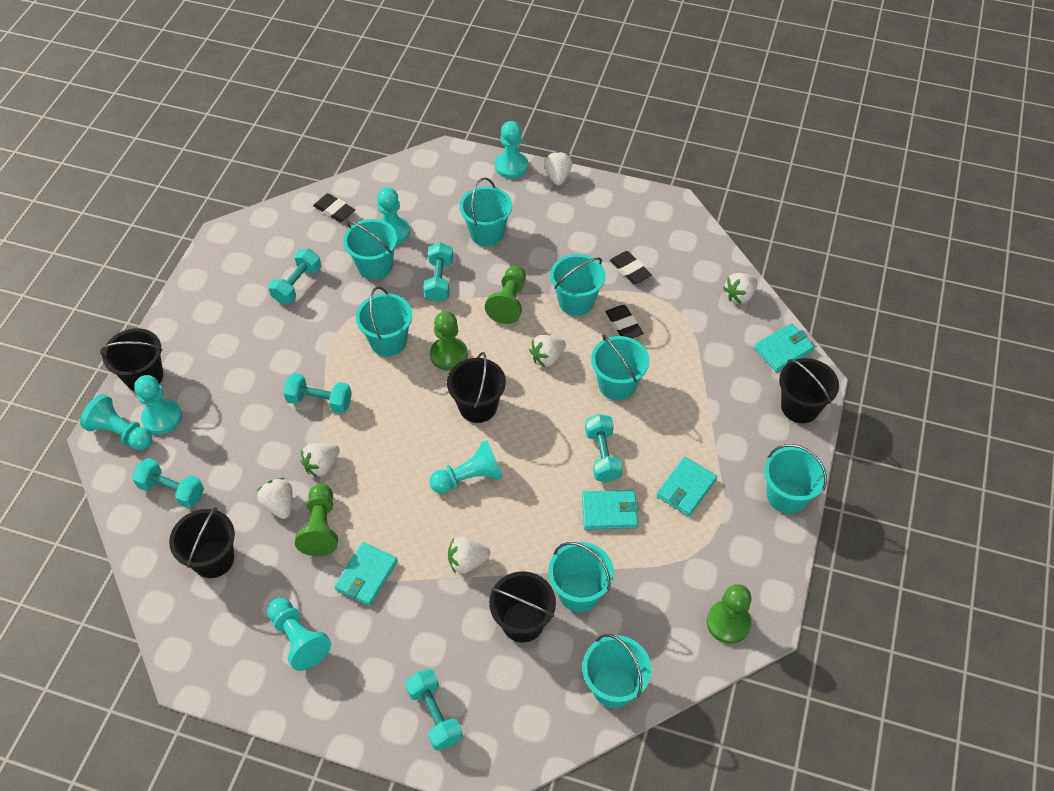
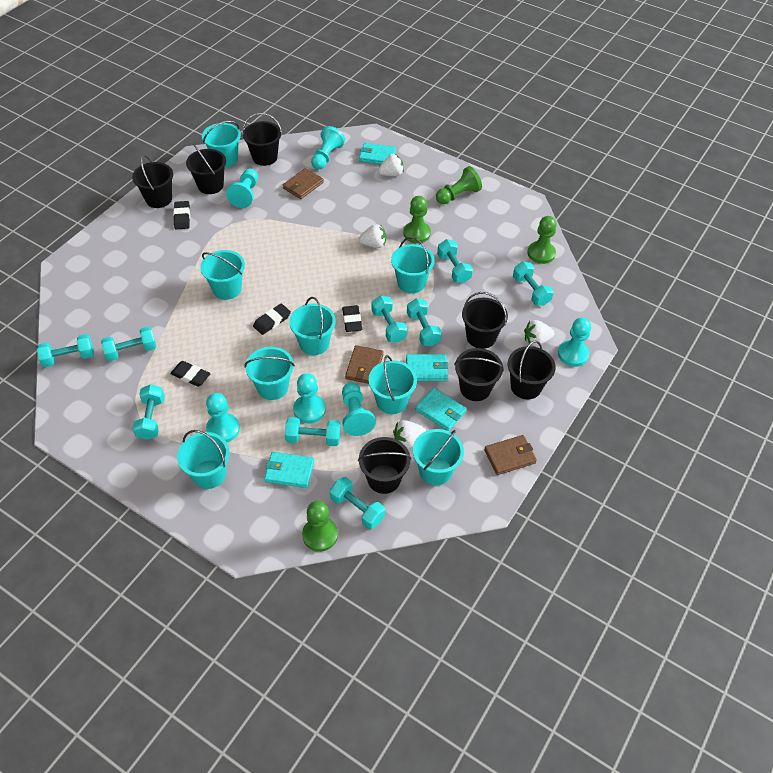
black bucket: [100,328,163,391] [169,507,235,578] [447,352,506,423] [489,571,556,643] [779,358,839,423] = 5 -> [132,155,173,208] [186,144,226,194] [242,113,282,166] [358,437,411,494] [454,348,504,401] [462,292,508,349] [508,341,556,399] = 7
black eraser: [313,193,355,222] [605,305,644,338] [610,251,652,284] = 3 -> [170,361,211,387] [173,201,190,229] [253,303,291,335] [342,305,362,332] = 4
brown wallet: none = 0 -> [283,168,324,199] [345,345,384,384] [484,435,537,475] = 3
turquoise dumbbell: [132,458,204,509] [268,249,321,304] [283,373,352,413] [405,669,462,751] [423,242,453,302] [585,414,623,482] = 6 -> [37,334,94,367] [101,327,157,361] [132,384,165,440] [285,417,341,446] [330,477,385,529] [372,296,407,343] [407,299,442,346] [437,239,473,283] [513,262,554,306] = 9
white strawberry: [257,478,292,519] [300,443,340,478] [448,537,490,574] [529,335,566,367] [543,151,572,185] [723,273,758,304] = 6 -> [358,224,386,248] [378,154,404,176] [393,420,426,449] [524,320,554,346] = 4

